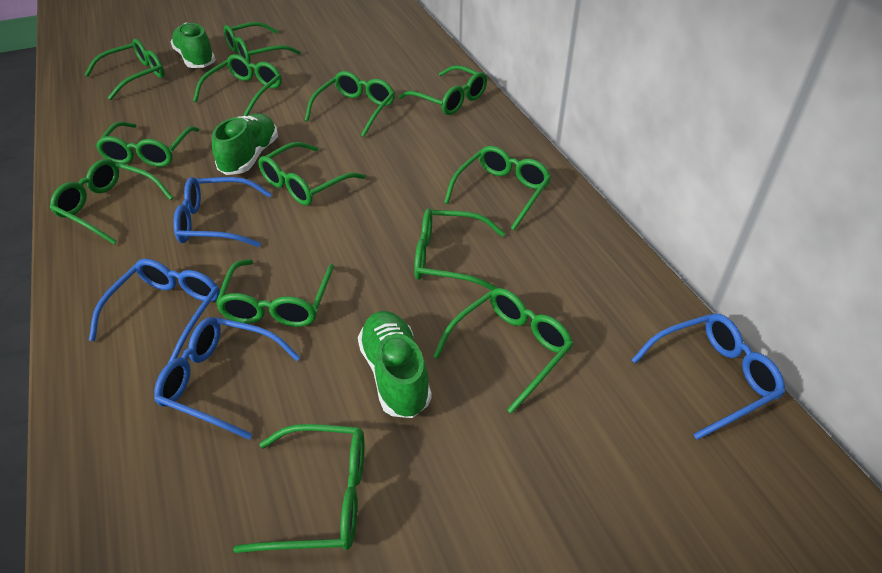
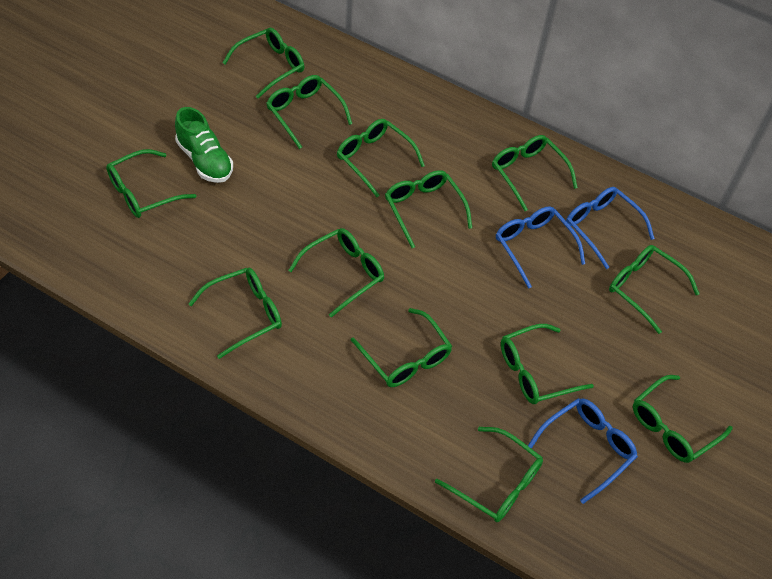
blue glasses: [89,259,220,363] [154,317,300,440] [174,177,272,247] [632,314,785,440] = 4 -> [496,207,585,289] [528,398,638,504] [566,187,655,269] = 3
green shoe: [170,23,216,68] [212,113,278,175] [358,311,432,418] = 3 -> [175,107,233,183] = 1

